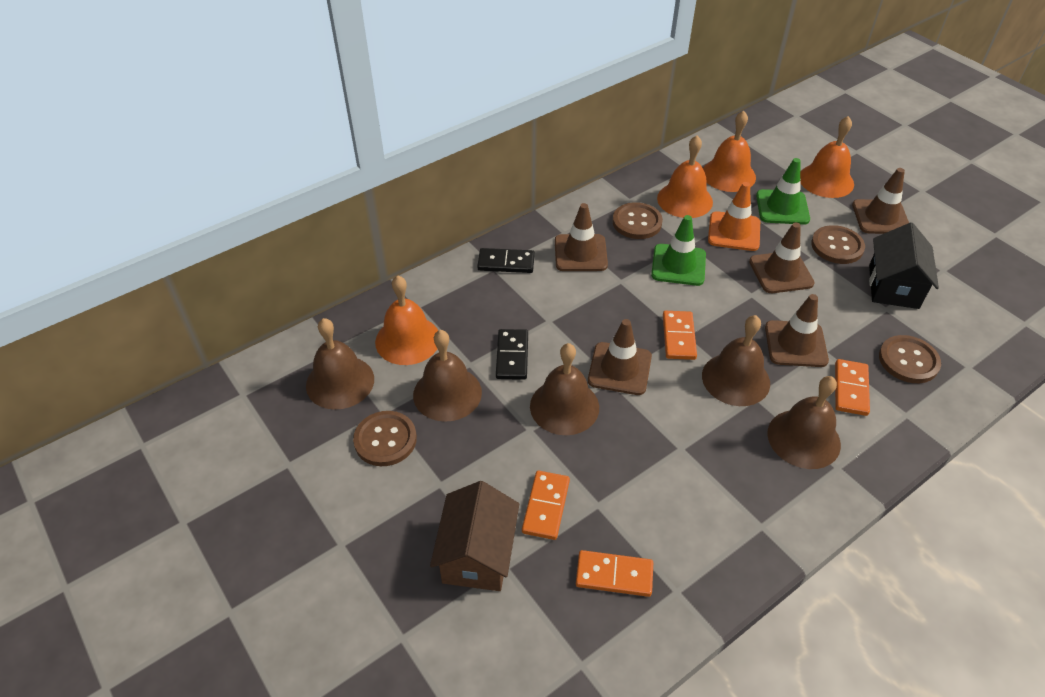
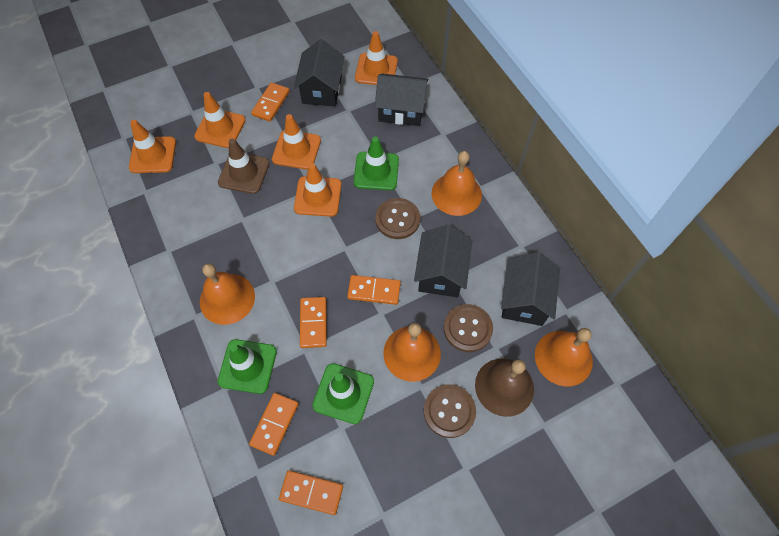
black domino: [477,248,535,273] [496,329,528,380] = 2 -> none = 0
black house: [869,222,939,309] = 1 -> [294,39,345,107] [375,74,428,126] [414,225,472,297] [501,252,560,326] = 4
brown bell: [306,318,374,410] [413,330,482,422] [530,343,599,435] [702,315,770,406] [768,376,841,469] = 5 -> [475,358,534,417] = 1
brown button: [353,411,417,466] [613,202,663,239] [811,225,865,264] [879,335,941,383] = 4 -> [376,198,420,239] [424,384,476,438] [444,304,493,352] = 3
brown house: [430,481,519,591] = 1 -> none = 0
brown traffic cone: [555,203,608,271] [588,319,652,395] [749,222,815,293] [765,294,829,367] [852,168,909,234] = 5 -> [218,139,270,194] = 1
green traffic cone: [651,215,706,286] [756,158,810,225] = 2 -> [218,339,277,394] [312,363,374,424] [354,137,399,190] = 3
orange domino: [522,471,570,540] [576,550,653,597] [663,311,697,360] [835,359,870,416] = 4 -> [249,393,299,456] [251,83,290,122] [279,470,343,515] [300,297,327,348] [347,275,401,305] = 5
orange traffic cone: [708,182,760,251] = 1 -> [129,120,176,173] [194,92,245,148] [272,114,321,170] [294,163,341,217] [355,31,398,85] = 5

